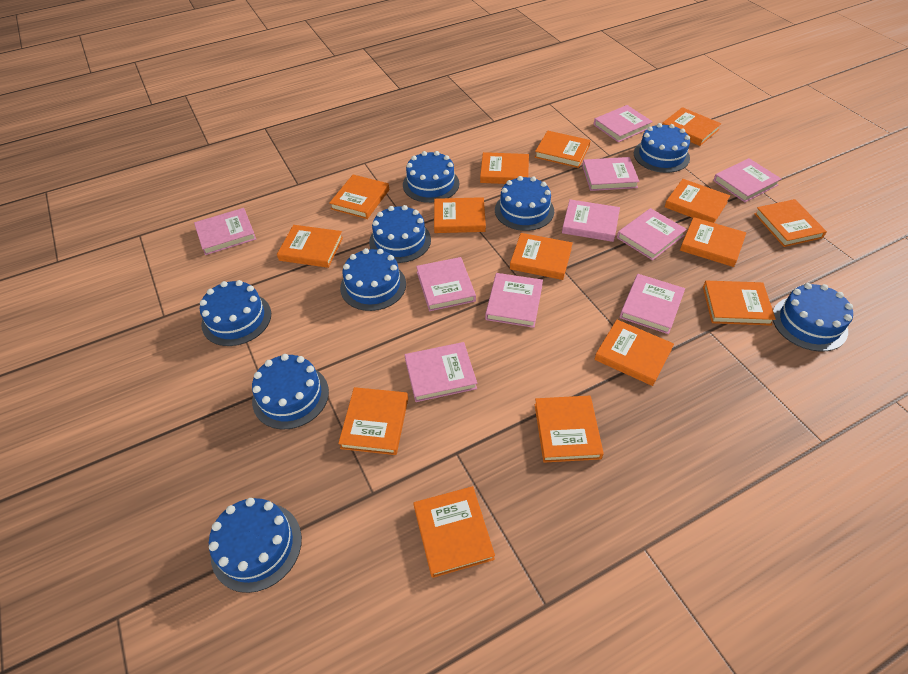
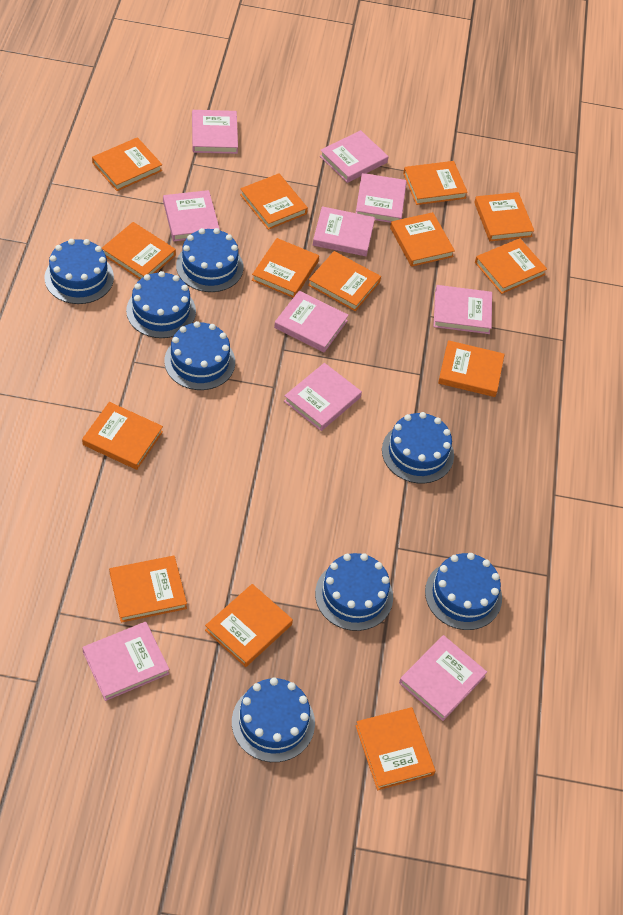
blue cake: [200,280,271,346] [209,498,302,593] [252,354,329,429] [340,248,406,311] [369,205,431,263] [403,151,459,203] [495,176,554,231] [634,123,690,173] [773,283,853,352] = 9 -> [44,239,114,304] [126,271,196,338] [164,321,235,390] [176,228,243,292] [232,678,315,762] [315,553,393,631] [382,412,454,484] [425,553,502,630] = 8
orange book: [277,225,343,268] [329,175,389,219] [338,387,408,455] [414,486,495,578] [434,197,486,233] [480,152,529,184] [510,233,573,280] [534,396,604,463] [535,131,591,168] [594,320,674,386] [662,107,721,146] [665,179,730,223] [680,217,746,267] [703,281,776,326] [754,199,827,247] = 15 -> [82,402,163,470] [92,137,162,191] [102,222,176,279] [109,556,187,623] [205,584,293,667] [240,173,308,230] [252,238,319,298] [308,251,381,311] [356,707,436,790] [390,212,455,267] [403,161,468,205] [438,340,505,397] [474,192,534,241] [475,238,547,294] = 14

